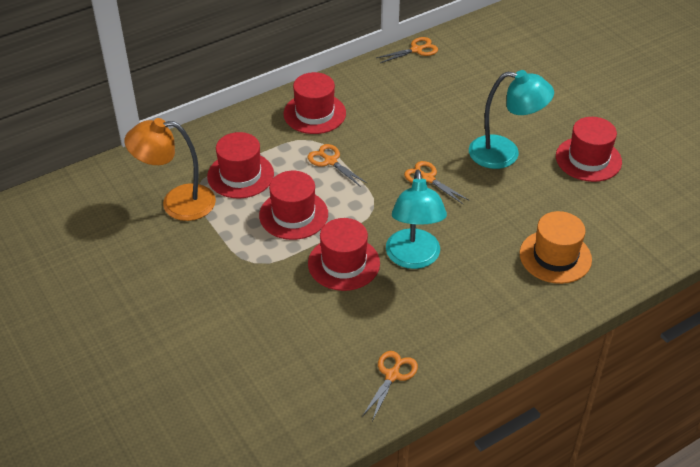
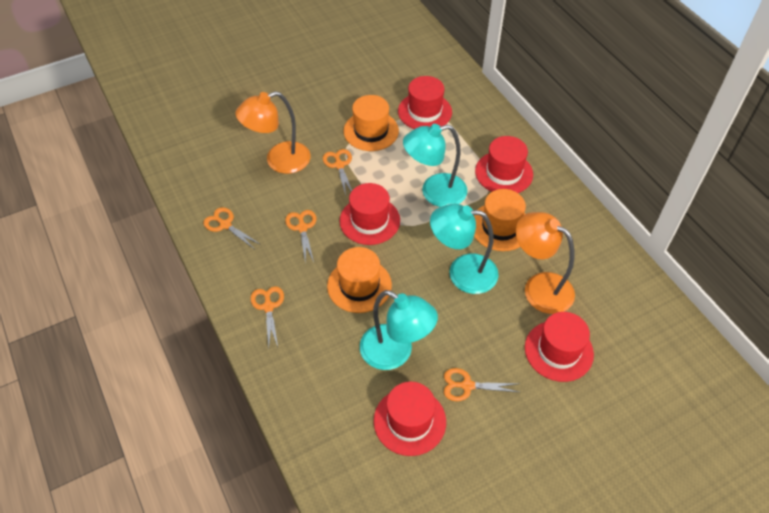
orange hat: [520,211,592,284] = 1 -> [327,247,392,313] [343,95,399,151] [474,189,526,251] = 3
orange lamp: [125,118,216,221] = 1 -> [236,91,310,174] [516,212,575,314] = 2
orange scissors: [308,144,368,187] [362,351,418,421] [376,37,438,63] [404,161,469,204] = 4 -> [203,207,261,249] [251,286,284,347] [285,210,316,263] [323,149,352,196] [444,368,519,401] = 5
turquoise lamp: [386,170,447,269] [469,70,554,169] = 2 -> [360,290,438,370] [403,124,467,207] [430,204,499,294] = 3

